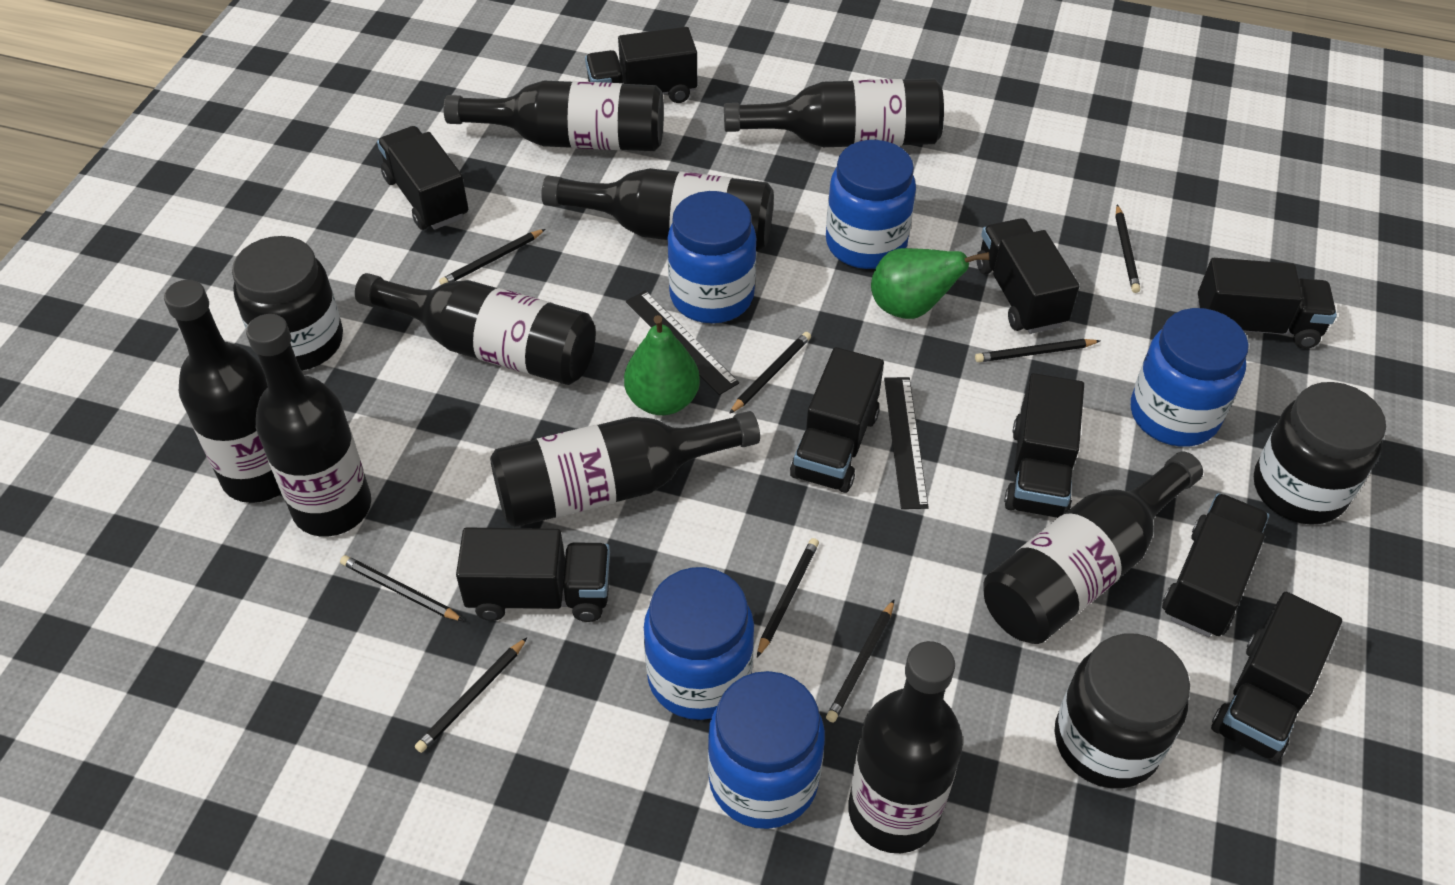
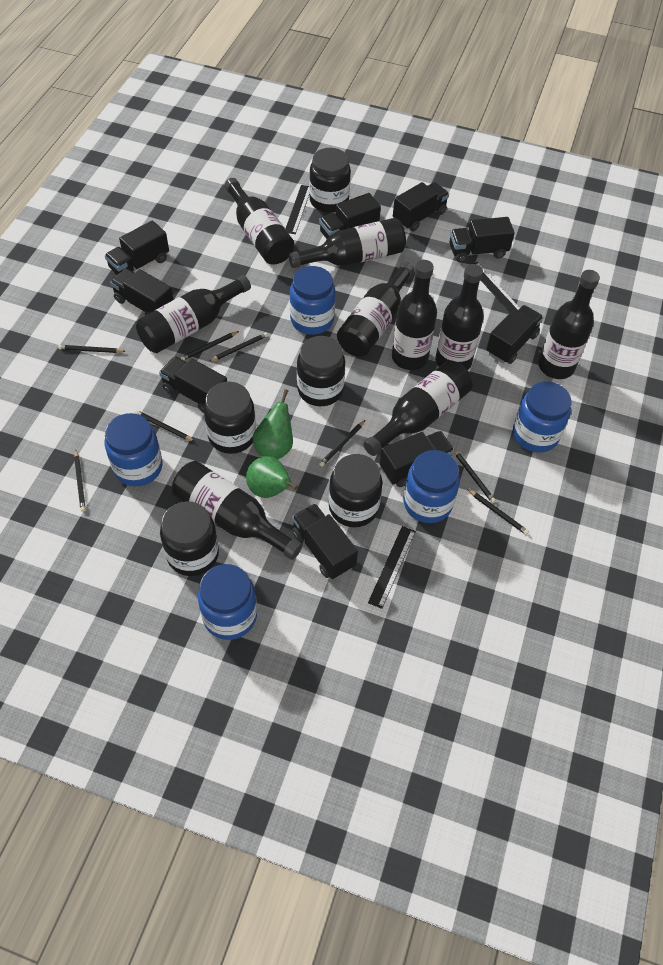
black jar: [232,236,343,371] [1054,634,1190,789] [1254,382,1386,525] = 3 -> [160,501,219,576] [204,382,256,454] [297,336,345,406] [309,148,351,213] [329,454,383,527] = 5
black ruler: [626,290,739,395] [884,377,929,509] = 2 -> [285,185,310,234] [368,526,416,609] [473,262,520,312] = 3

